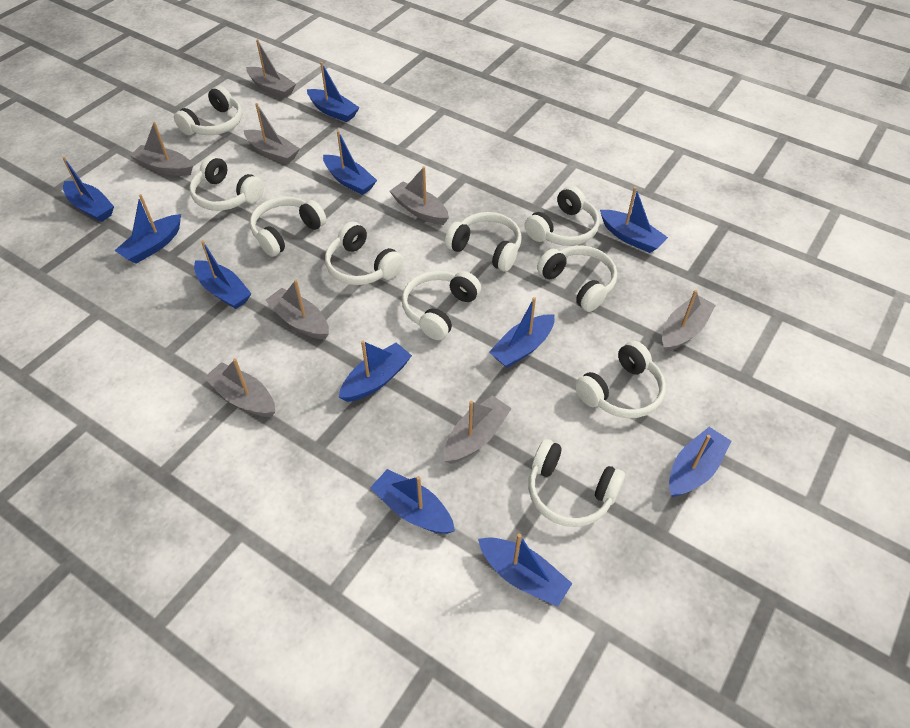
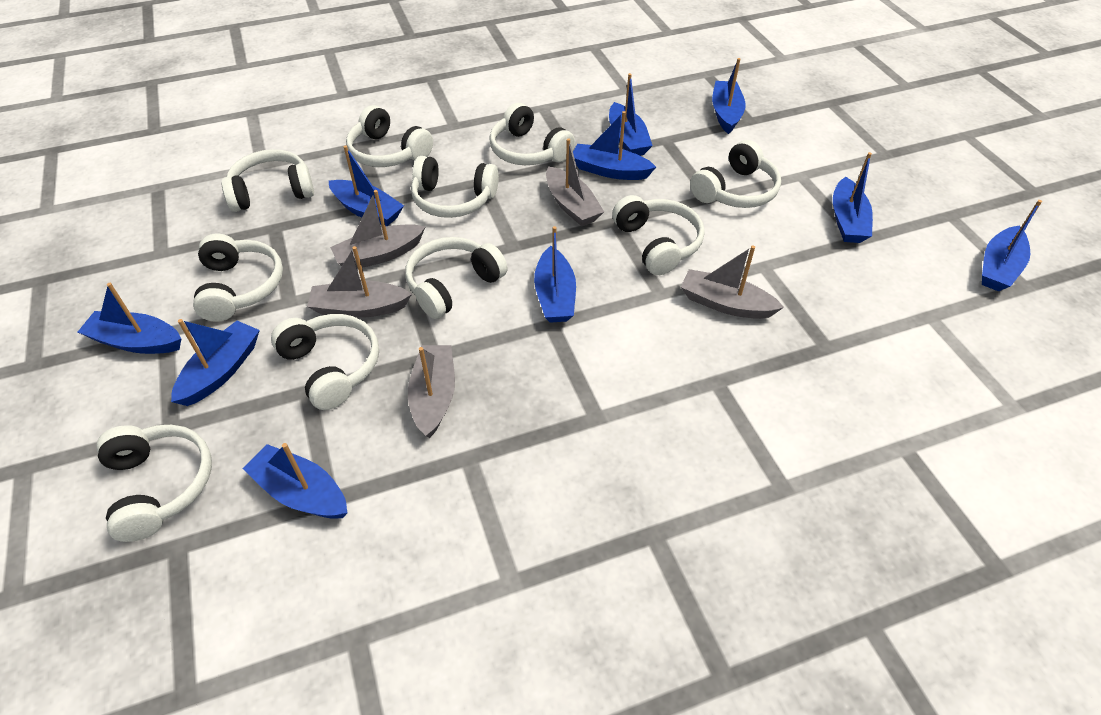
blue boat: [62,157,114,222] [114,194,181,264] [194,240,252,309] [307,62,360,122] [323,130,377,195] [339,340,412,402] [370,469,455,534] [478,534,573,607] [489,297,554,368] [600,187,668,253] [669,427,731,497] = 11 -> [78,283,181,354] [171,319,260,406] [243,443,348,519] [329,145,404,226] [534,226,576,323] [573,111,656,180] [609,73,653,156] [712,58,746,134] [833,152,873,243] [982,200,1042,291] = 10
grey boat: [130,122,193,176] [204,358,275,417] [244,103,300,164] [246,39,296,98] [265,280,329,340] [389,166,449,225] [444,395,512,464] [662,290,716,352] = 8 -> [307,246,412,318] [330,190,425,269] [408,345,455,438] [546,138,604,226] [681,245,784,319] = 5

